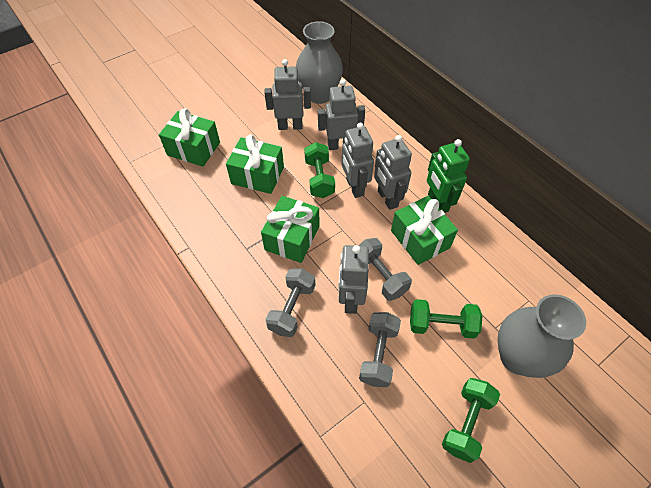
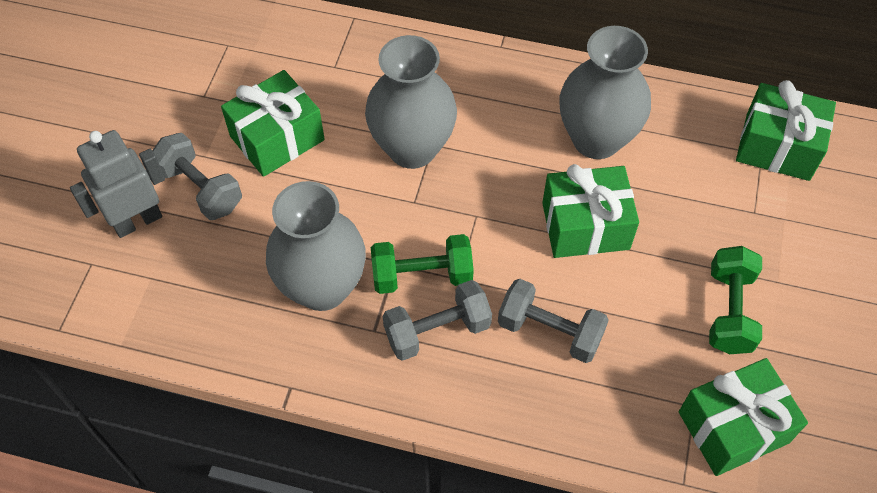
green dumbbell: [304,142,335,198] [410,299,482,339] [442,378,500,463] = 3 -> [371,234,474,294] [709,246,762,354] = 2
green robot: [427,139,470,213] = 1 -> none = 0
grey robot: [264,59,311,130] [318,79,365,150] [338,245,369,314] [342,123,374,198] [374,135,412,210] = 5 -> [70,130,165,238] = 1
grey vase: [296,21,343,104] [497,294,586,378] = 2 -> [266,181,366,311] [365,35,457,169] [559,26,651,159] = 3

